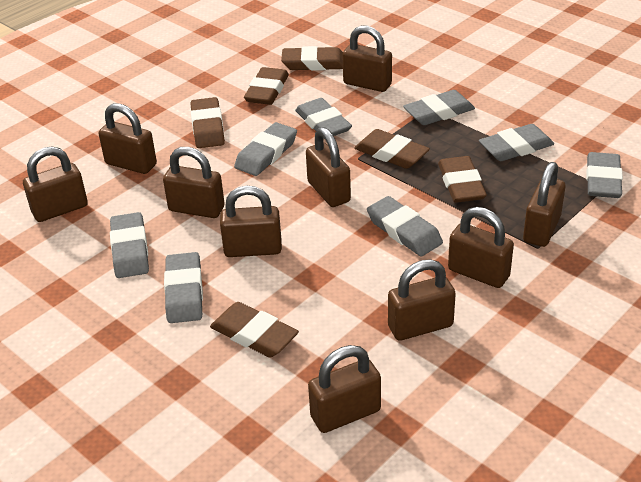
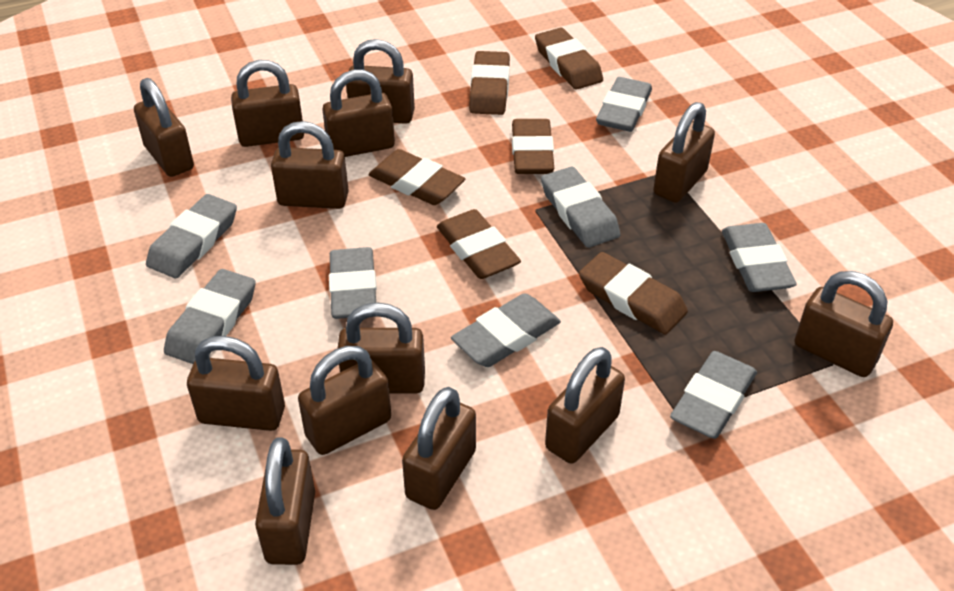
brown padlock: [23,146,88,222] [99,103,157,174] [163,147,225,218] [220,186,282,257] [306,127,351,207] [308,345,381,433] [342,25,392,92] [388,259,456,341] [448,207,514,288] [523,162,565,247] = 10 -> [134,78,194,177] [187,336,285,431] [231,60,304,147] [255,437,315,565] [271,121,349,209] [298,346,391,455] [323,70,395,157] [338,302,425,394] [346,39,415,124] [402,387,476,510] [545,347,625,464] [653,102,715,203] [794,271,893,377] = 13

